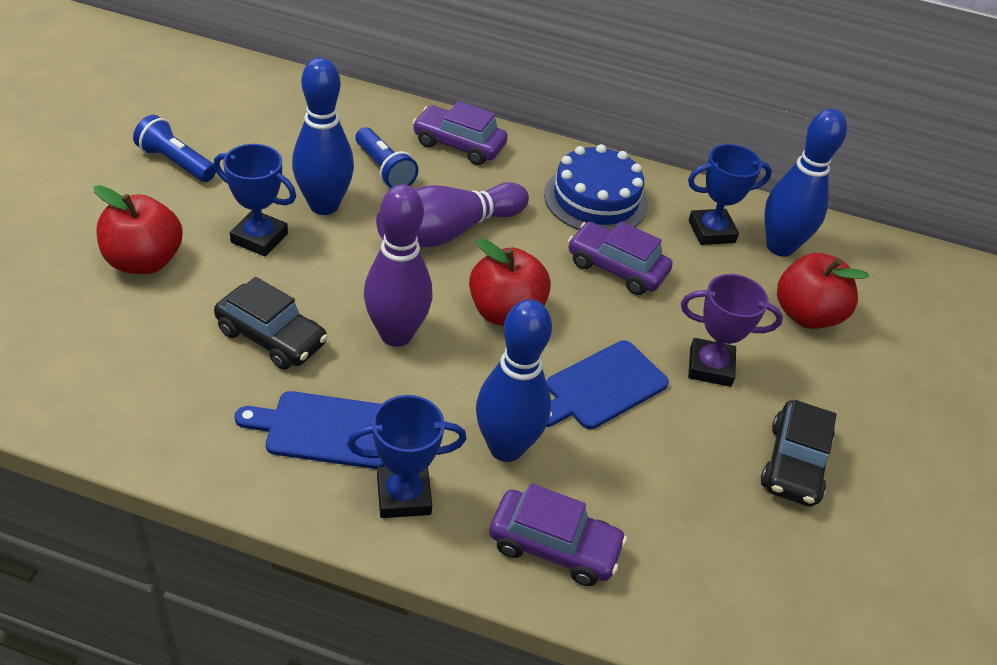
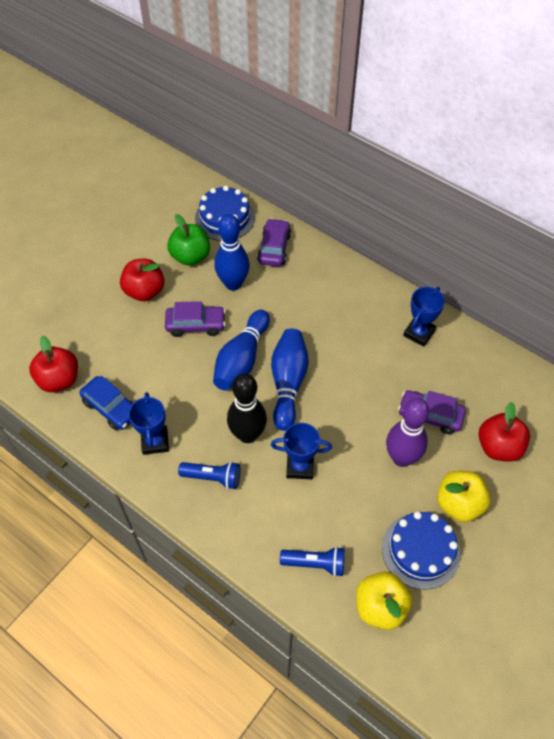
black bowling pin: none = 0 -> [227,373,267,443] = 1
black car: [214,277,328,370] [761,400,837,507] = 2 -> none = 0
blue cake: [544,144,648,231] = 1 -> [195,186,255,241] [382,512,461,590] = 2
blue car: none = 0 -> [79,376,134,430] = 1
blue cutting board: [235,391,385,469] [546,340,669,429] = 2 -> none = 0
green apple: none = 0 -> [167,214,210,266] = 1
purple bowling pin: [364,184,432,347] [376,182,529,247] = 2 -> [386,398,430,467] = 1
purple trophy: [681,274,783,387] = 1 -> none = 0
yellow apple: none = 0 -> [356,572,412,630] [437,471,491,522] = 2

